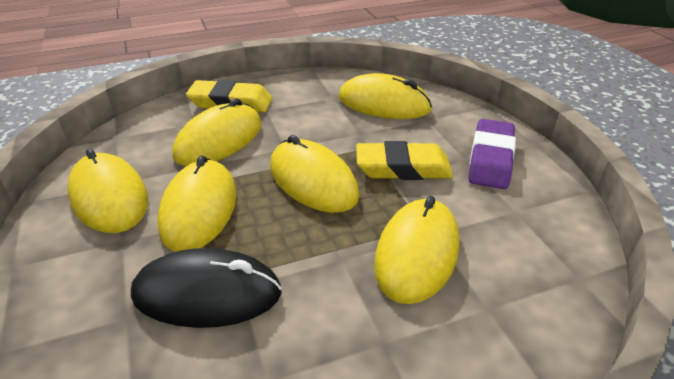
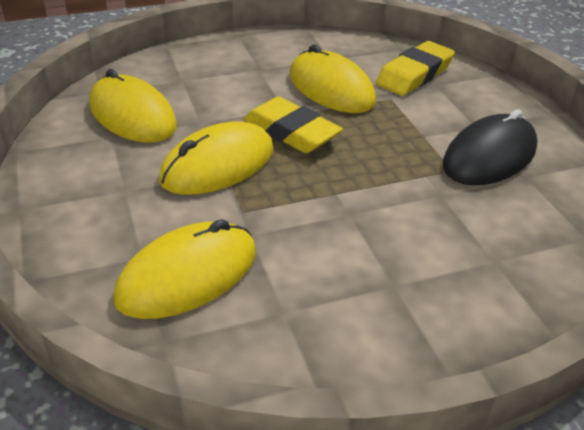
purple eraser: [468,119,516,189] = 1 -> none = 0
yellow mouse: [68,148,148,233] [157,155,237,251] [172,98,262,166] [270,135,359,213] [339,73,432,119] [374,196,459,304] = 6 -> [89,69,177,143] [113,219,256,319] [159,121,274,195] [290,45,376,113] = 4

